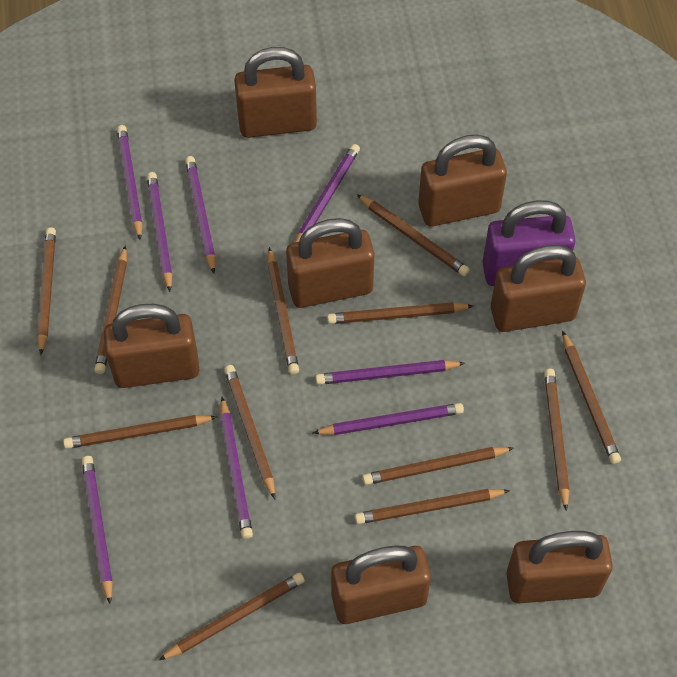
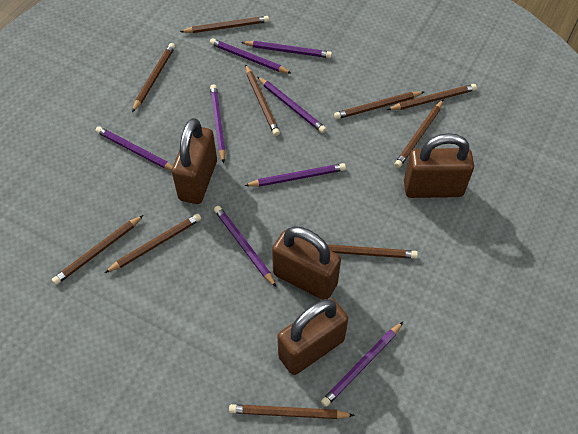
brown padlock: [104,304,200,388] [234,47,317,138] [286,218,375,308] [331,546,431,624] [418,134,507,227] [491,245,586,332] [506,531,613,603] = 7 -> [172,118,217,204] [272,226,341,300] [278,298,348,375] [404,133,474,198] = 4
brown pencil: [37,227,56,355] [63,415,217,449] [94,245,127,374] [159,572,305,660] [224,365,275,499] [268,247,299,374] [327,302,473,324] [355,489,510,524] [356,194,470,276] [362,447,514,485] [544,369,569,511] [562,331,621,464] = 12 -> [52,215,143,285] [105,213,201,273] [132,43,175,112] [180,16,269,33] [229,404,355,419] [245,64,280,136] [327,244,418,259] [334,91,424,119] [387,84,477,110] [394,100,443,168] = 10
purple padlock: [482,200,575,286] = 1 -> none = 0

